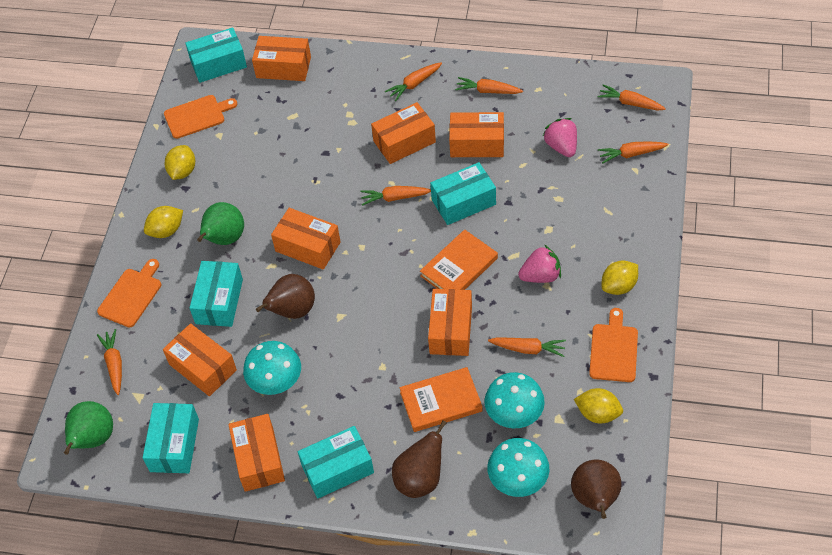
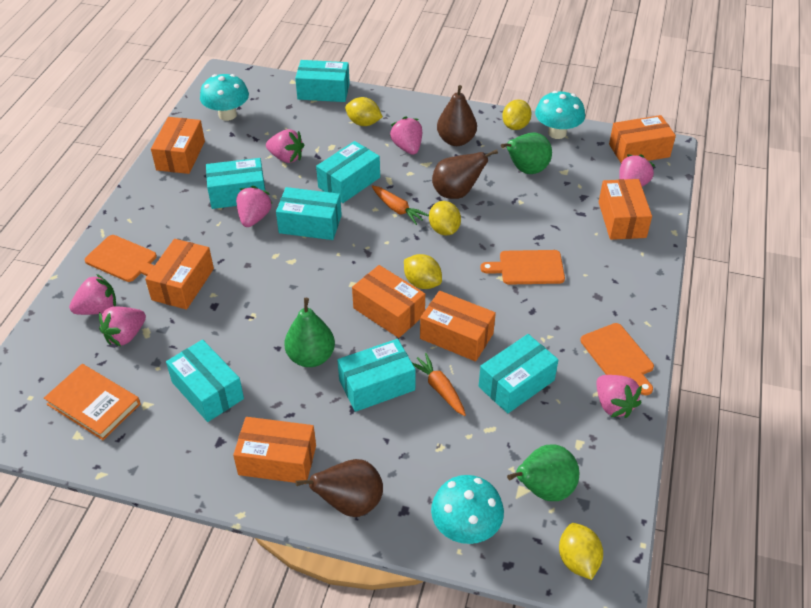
green pear: [64,401,113,455] [197,202,244,245] = 2 -> [284,298,335,367] [501,132,552,174] [507,444,579,501] = 3
orange book: [400,367,483,432] [420,229,498,290] = 2 -> [44,364,140,440] = 1
orange carrot: [97,329,122,395] [360,186,431,206] [385,62,442,101] [455,77,523,94] [488,337,566,357] [597,84,666,111] [598,141,669,163] = 7 -> [372,186,429,225] [412,353,466,416] = 2
pink strawberry: [518,245,561,283] [543,118,577,157] = 2 -> [69,274,116,315] [99,307,146,346] [236,186,273,227] [266,129,304,163] [390,116,422,155] [596,375,642,418] [619,154,655,187] = 7
turquoise box: [143,403,199,473] [185,27,247,83] [190,261,243,327] [298,426,374,499] [430,162,496,225] = 5 -> [166,340,244,422] [206,158,265,209] [276,187,342,240] [295,60,350,102] [316,141,380,203] [337,339,416,412] [479,334,558,413] = 7
yellow lemon: [144,206,183,238] [165,145,195,180] [574,388,623,423] [602,260,638,295] = 4 -> [345,97,383,126] [404,254,442,289] [429,201,461,235] [502,99,532,130] [559,523,603,580] = 5

